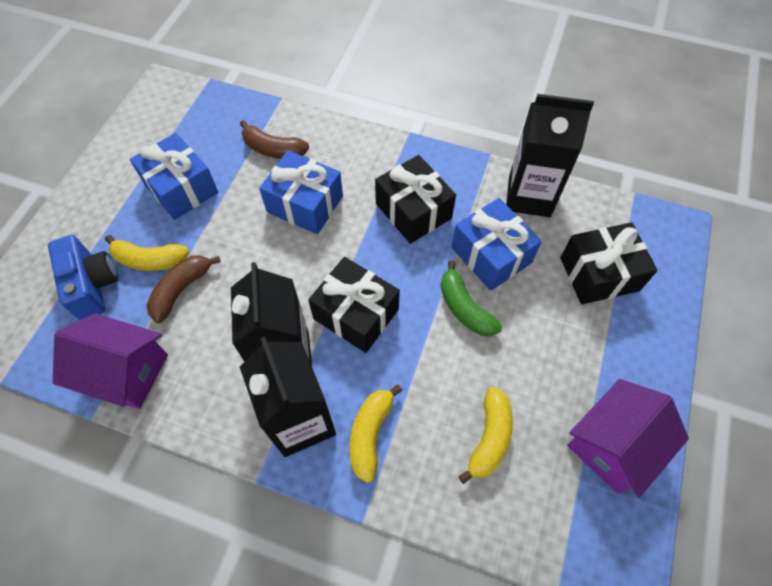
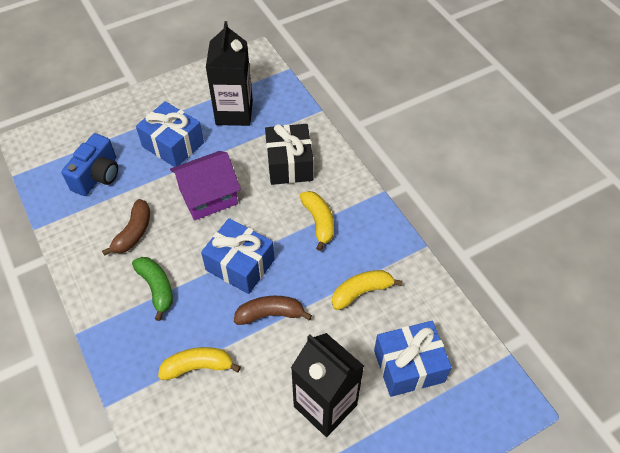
black carton: [231,262,312,366] [240,337,336,457] [506,94,594,217] = 3 -> [206,21,253,126] [291,333,364,437] = 2
black gift: [308,257,400,353] [375,155,456,244] [560,222,658,304] = 3 -> [265,124,314,185] = 1
purple house: [53,313,168,409] [567,379,689,498] = 2 -> [170,151,241,220] = 1

